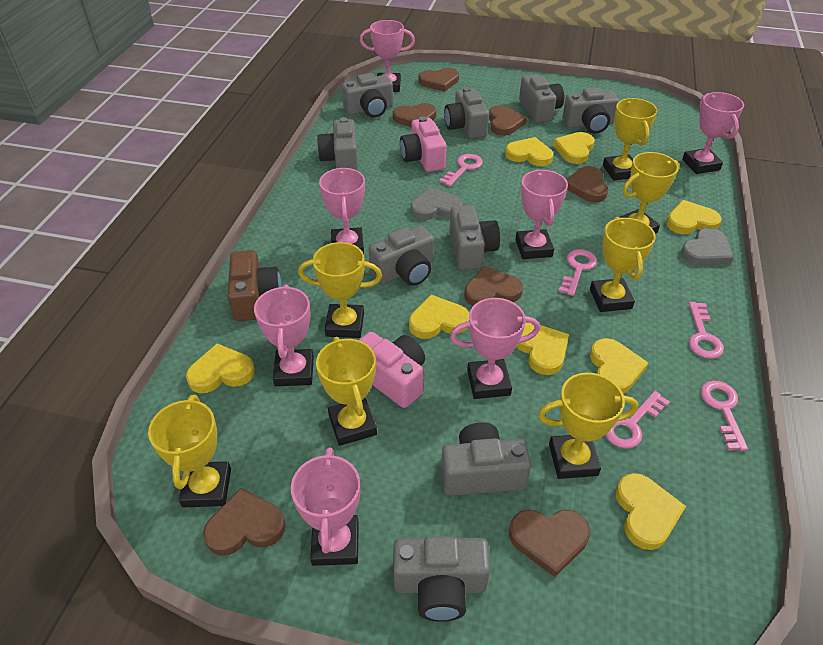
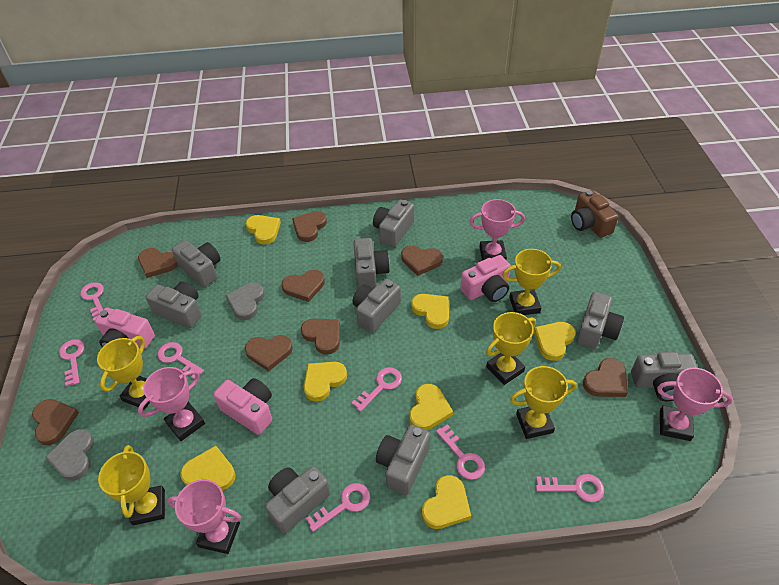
brown heart: [203,488,285,555] [393,103,436,127] [418,68,459,92] [464,266,523,306] [489,105,527,136] [509,510,590,577] [566,166,608,203] = 7 -> [32,399,79,445] [138,248,178,278] [245,335,293,371] [282,270,325,302] [292,211,327,242] [301,318,340,355] [401,246,443,276] [583,358,628,397] = 8
pink camera: [359,332,425,408] [400,116,447,172] = 2 -> [95,308,155,349] [213,378,272,435] [460,255,511,302] = 3
pink key: [439,154,483,186] [558,249,597,296] [605,391,670,449] [689,302,724,359] [701,381,748,451] = 5 -> [59,339,85,387] [80,282,104,322] [157,342,204,379] [306,483,370,532] [352,367,402,412] [436,424,485,480] [536,474,604,502] = 7
pink trophy: [254,285,314,386] [291,447,360,566] [319,168,365,254] [360,20,415,92] [450,298,540,399] [515,170,568,259] [682,92,744,174] = 7 -> [138,367,205,441] [167,479,241,554] [469,199,525,261] [657,368,733,441] = 4
yellow heart: [186,343,255,393] [409,295,469,339] [505,137,553,166] [516,323,569,375] [553,132,595,164] [590,338,648,394] [616,473,686,550] [666,200,722,234] = 8 -> [180,446,235,491] [246,215,281,244] [304,362,347,402] [409,384,453,430] [411,294,449,329] [422,475,471,529] [534,322,576,361] = 7
yellow trophy: [148,395,231,507] [298,242,382,338] [316,337,377,446] [538,373,638,479] [590,217,656,312] [603,98,658,180] [619,152,679,234] = 7 -> [97,336,150,410] [98,445,165,525] [486,312,536,385] [502,249,561,315] [510,366,577,439] = 5

